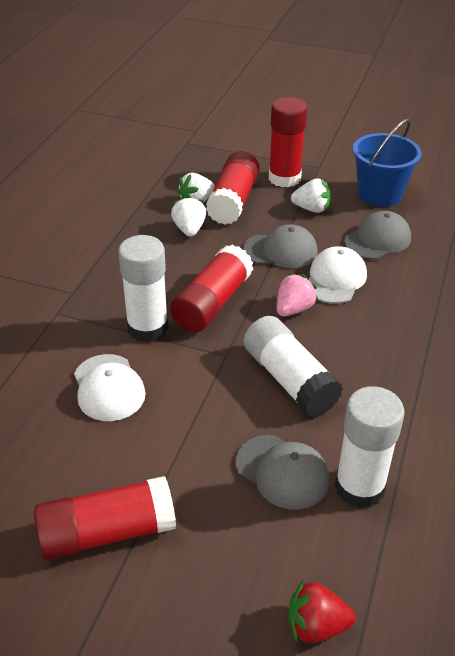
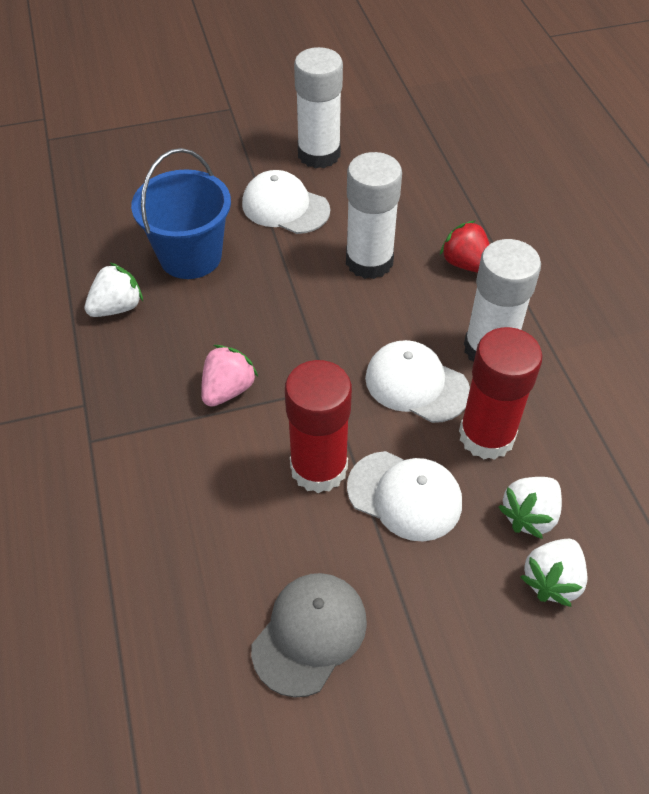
grey cap: [236,435,330,510] [243,224,318,268] [344,211,411,260] = 3 -> [251,573,367,698] = 1
red glue stick: [34,476,176,560] [170,245,253,332] [206,151,259,225] [269,97,307,187] = 4 -> [285,360,352,493] [459,327,543,460] = 2
white cap: [74,354,146,421] [308,246,367,304] = 2 -> [242,170,330,234] [347,451,462,542] [365,340,470,423] = 3

